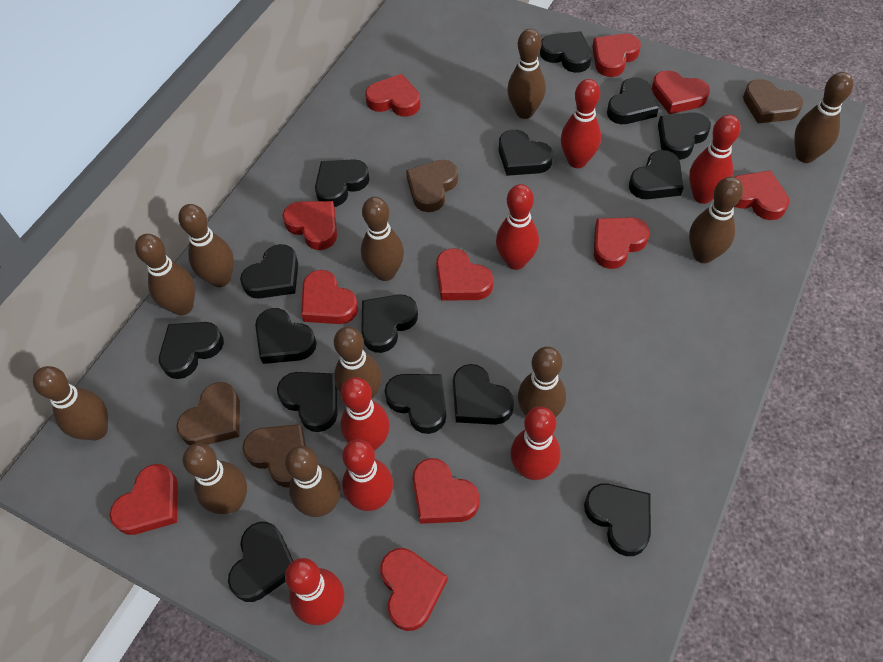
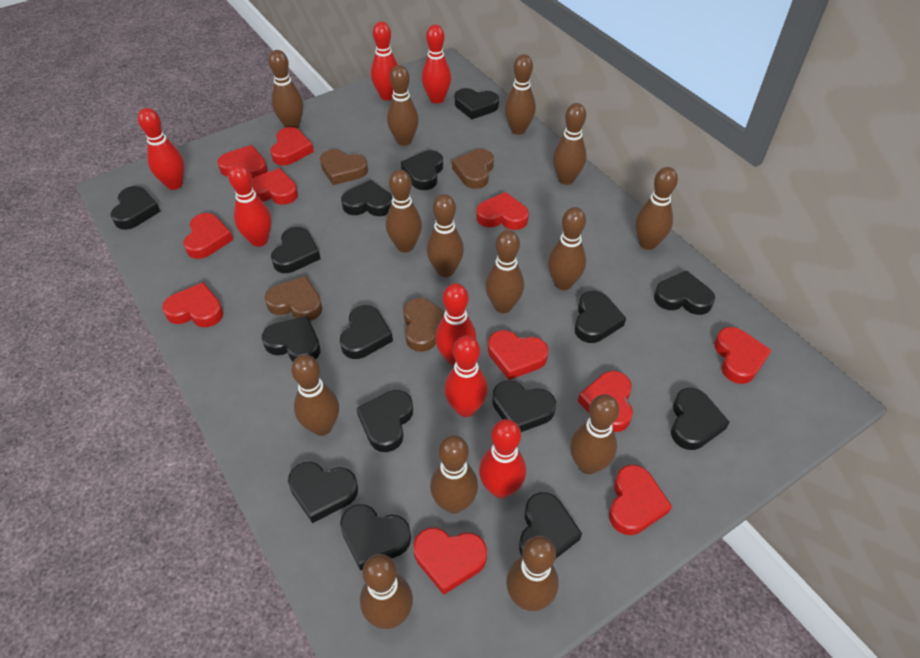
brown bowling pin: [33,366,108,441] [135,234,195,315] [178,204,234,287] [183,443,247,514] [285,446,341,517] [334,327,382,400] [361,197,404,281] [507,29,546,119] [518,347,566,418] [689,177,743,263] [794,72,853,163] = 11 -> [269,50,303,128] [291,355,339,436] [360,554,413,629] [386,170,422,253] [387,65,419,146] [427,194,464,277] [430,435,478,514] [485,230,524,313] [504,54,536,135] [506,536,559,611] [548,207,586,290] [553,103,586,185] [570,394,619,474] [635,167,678,250] = 14

